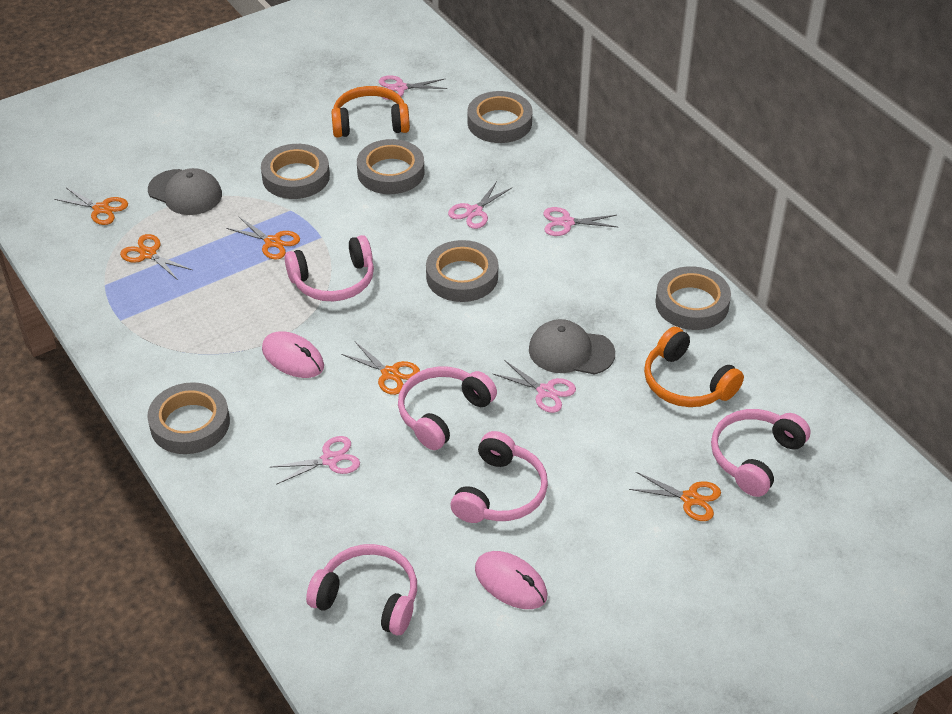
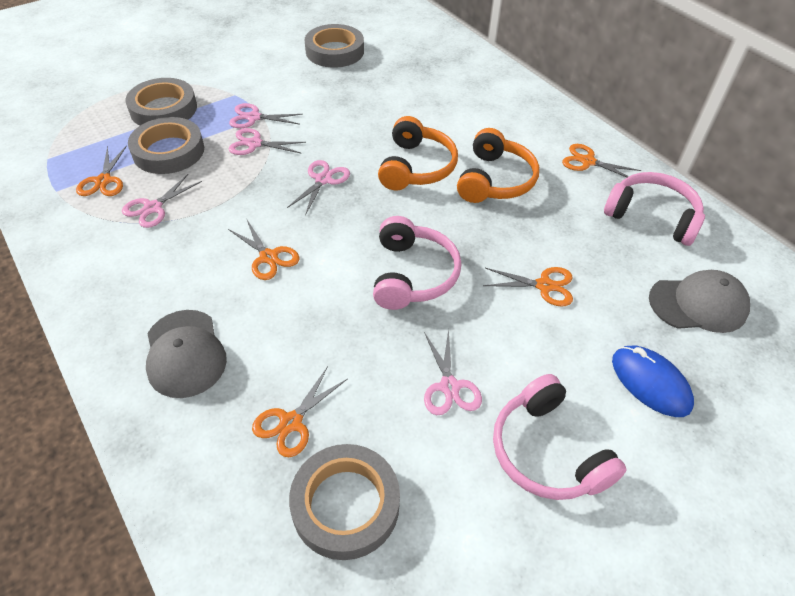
blue mouse: none = 0 -> [612,346,694,417] = 1
grey tape: [147,382,230,454] [261,144,330,199] [357,139,425,194] [426,240,498,302] [467,91,533,143] [655,266,731,330] = 6 -> [125,78,197,126] [128,117,204,174] [289,444,400,560] [304,24,364,68] = 4
pink headphones: [285,235,374,301] [306,544,417,635] [398,366,497,450] [451,431,548,523] [711,409,811,497] = 5 -> [373,216,461,310] [493,374,626,500] [604,172,705,246] = 3
pink mouse: [262,332,324,378] [475,551,547,609] = 2 -> none = 0

